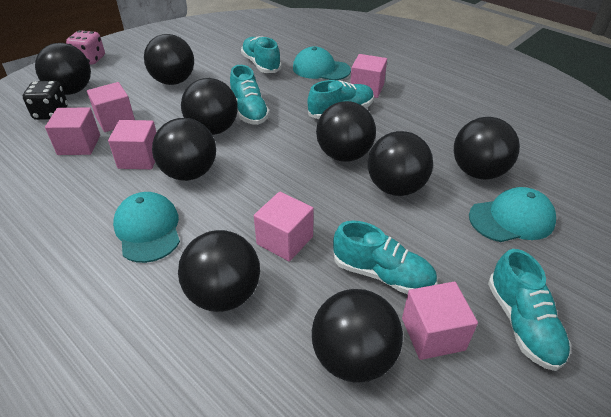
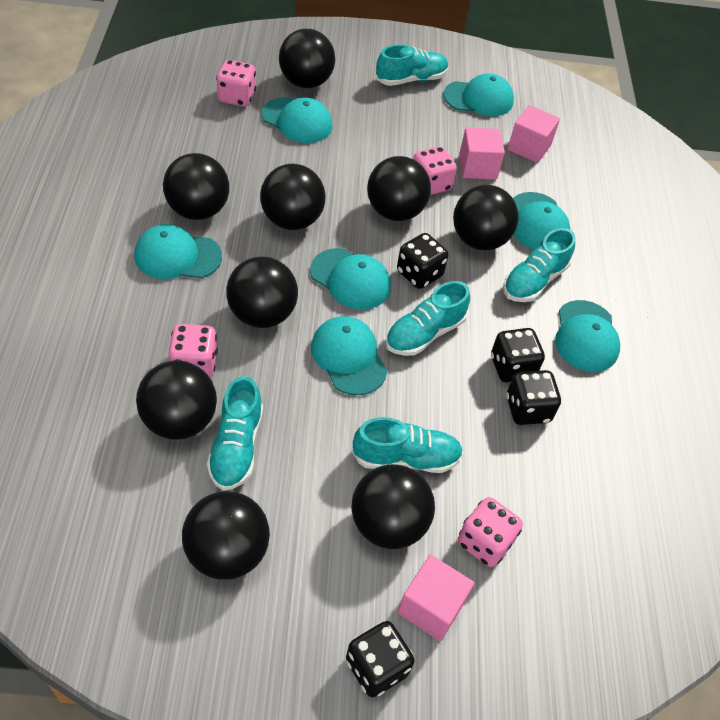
black dice: [23,81,68,120] = 1 -> [346,621,415,697] [397,233,449,289] [491,328,545,382] [506,370,561,425] = 4
pink cube: [45,107,100,155] [87,82,135,132] [108,120,157,169] [254,192,314,262] [350,54,387,98] [402,282,478,360] = 6 -> [398,554,474,641] [459,128,505,180] [508,105,560,163] = 3
pink dice: [66,30,105,65] = 1 -> [169,324,218,378] [216,60,256,107] [413,146,457,195] [458,497,523,567] = 4
turquoise cap: [113,192,180,263] [293,47,351,80] [469,187,556,242] = 3 -> [134,224,222,279] [262,97,333,143] [310,248,391,310] [311,316,388,395] [443,74,514,116] [513,192,571,250] [555,300,620,372] = 7

